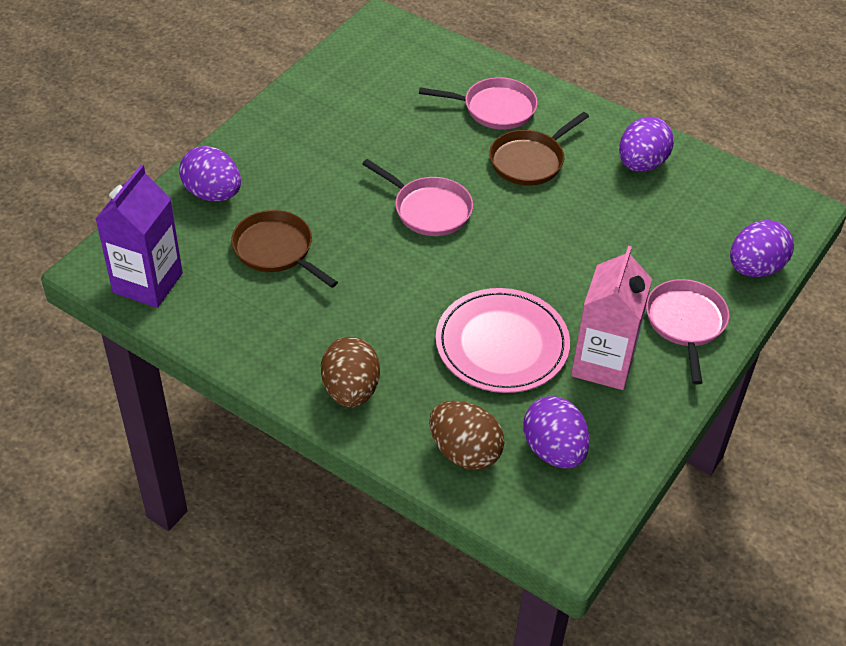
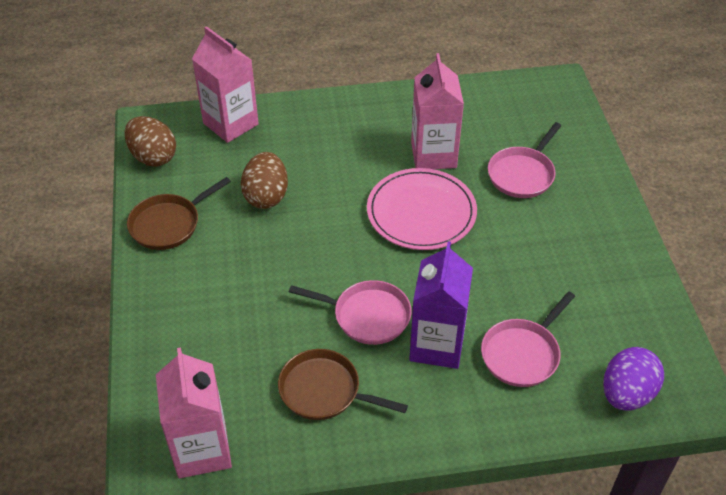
pink carton: [571,246,652,390] = 1 -> [156,347,232,478] [192,26,259,143] [411,53,464,169] = 3
purple egg: [179,146,241,202] [523,396,590,468] [619,117,674,172] [730,220,794,277] = 4 -> [603,347,664,411] = 1

